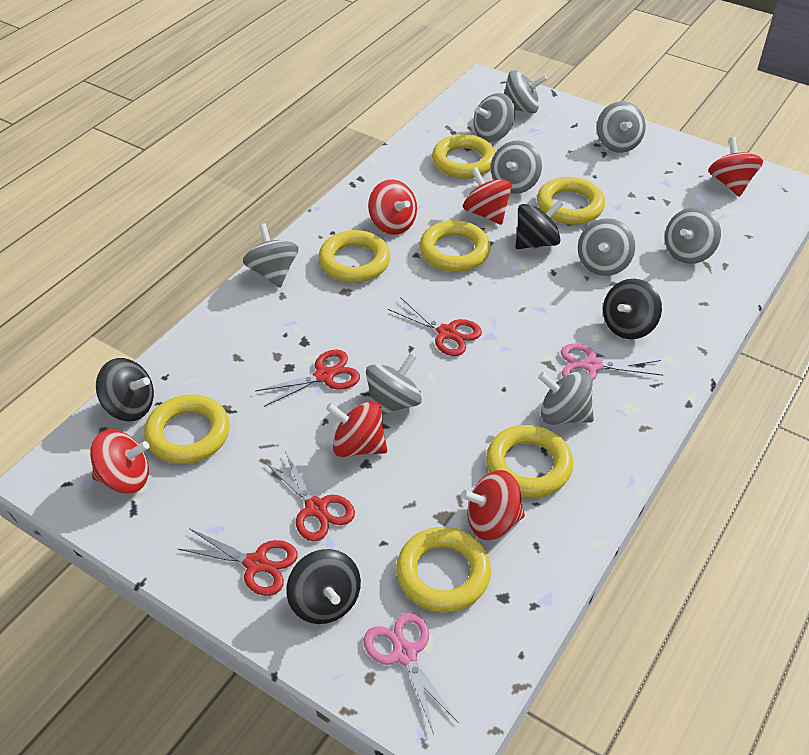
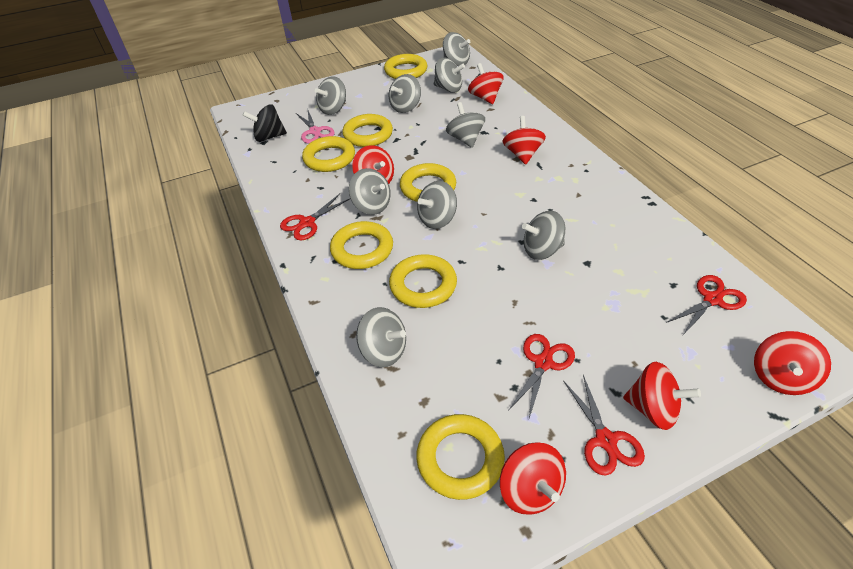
black spinning top: [96,358,154,422] [286,549,361,624] [515,200,563,249] [603,279,662,339] = 4 -> [242,104,287,142] = 1
pink scissors: [363,612,459,734] [561,344,663,381] = 2 -> [296,111,335,143] = 1

